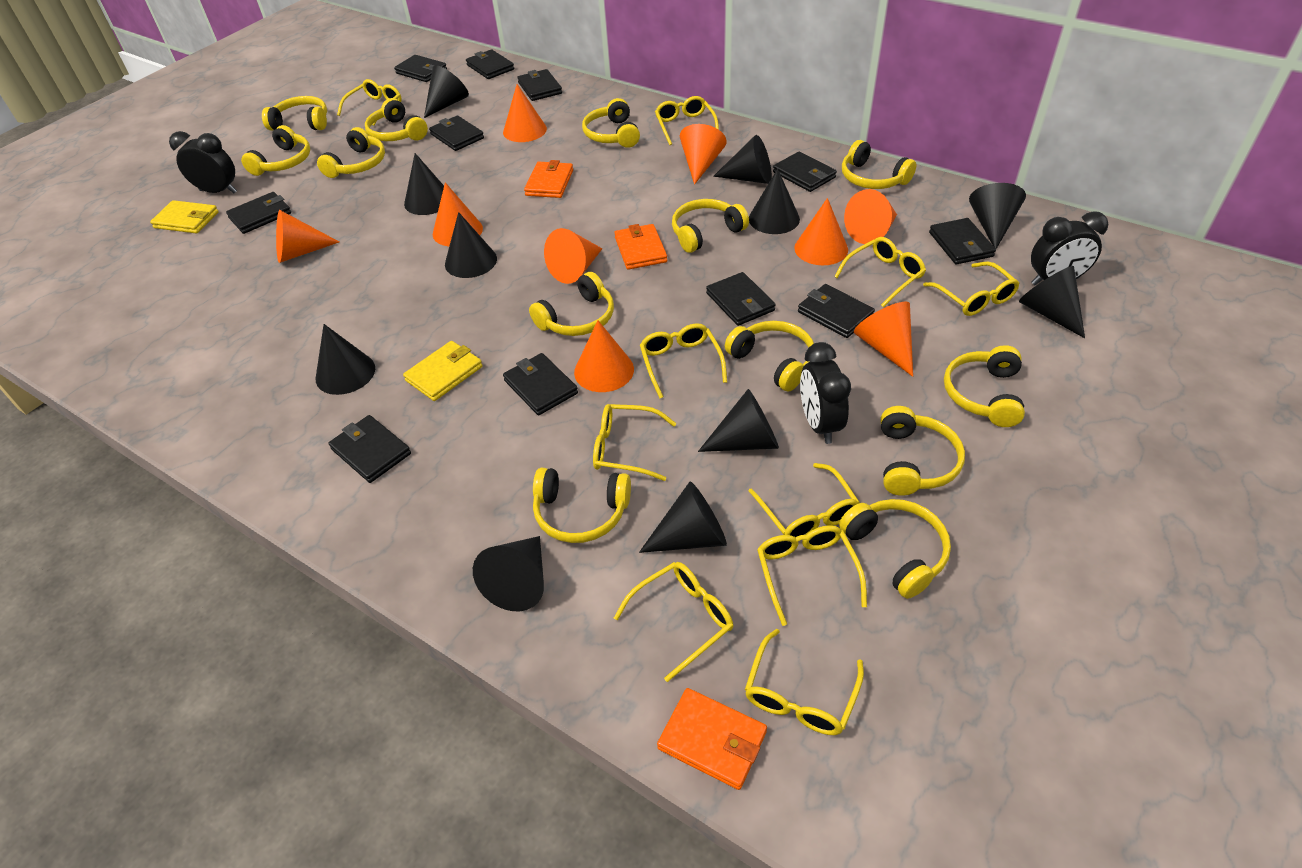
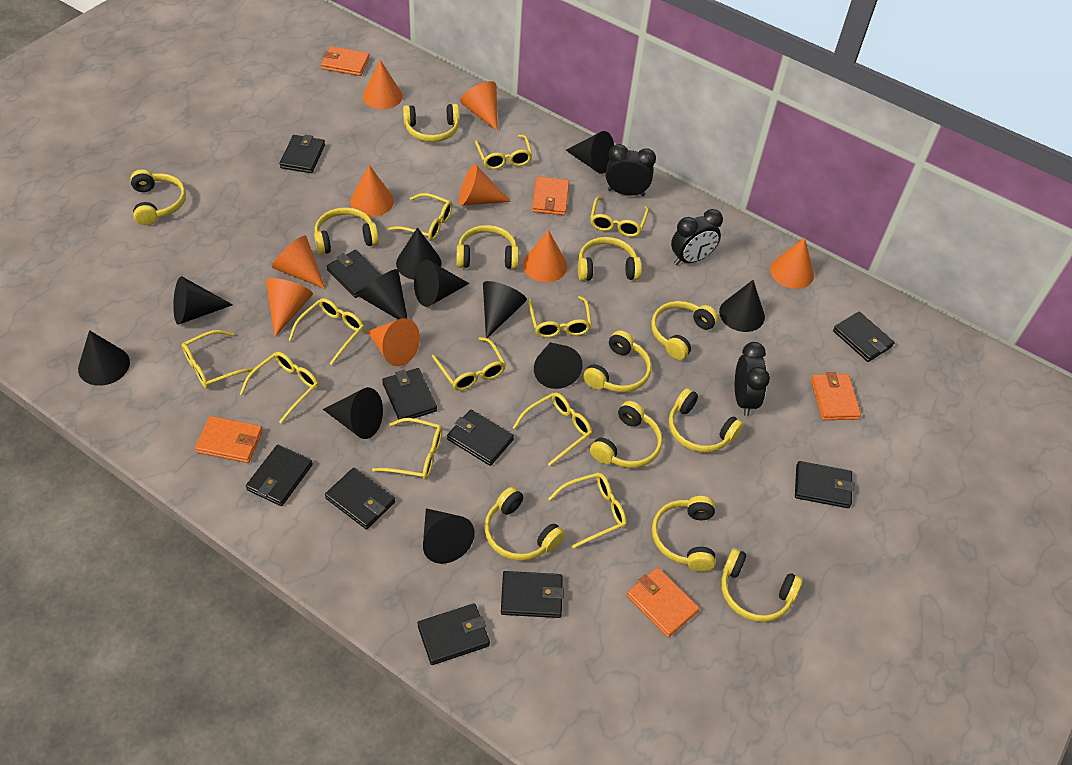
black wallet: [226,192,291,234] [328,415,411,483] [394,55,447,82] [429,115,484,151] [466,49,514,79] [503,353,578,415] [517,69,562,101] [706,272,776,326] [773,151,837,192] [798,284,875,338] [929,218,996,264] = 11 -> [246,445,313,506] [280,134,325,173] [325,468,395,529] [327,250,382,298] [382,368,437,420] [418,603,490,665] [447,409,514,466] [501,571,564,618] [795,461,854,508] [833,312,895,362] = 10
orange wallet: [524,160,573,198] [614,224,667,270] [657,688,767,790] = 3 -> [195,416,263,463] [321,46,370,76] [532,177,569,215] [627,567,700,638] [811,372,861,420] = 5
yellow glasses: [337,79,402,126] [593,404,676,481] [614,562,733,682] [640,323,727,398] [655,96,719,145] [745,628,864,735] [748,463,860,537] [757,525,867,626] [834,237,926,307] [923,262,1020,316] = 10 -> [182,330,254,389] [240,352,319,424] [289,298,364,365] [372,418,443,480] [388,193,453,241] [432,337,506,391] [475,135,532,169] [513,392,592,466] [529,296,592,338] [548,472,627,549] [590,196,649,237] = 11
yellow headphones: [241,125,310,176] [262,96,327,130] [317,127,385,178] [365,98,428,141] [529,272,614,336] [533,468,631,543] [582,98,640,148] [672,199,749,253] [725,321,814,391] [839,499,951,599] [842,140,916,189] [881,406,965,496] [944,345,1025,427] = 13 -> [130,169,186,225] [314,207,379,255] [403,104,460,142] [457,225,519,269] [484,487,565,561] [578,237,642,281] [583,330,652,392] [590,401,663,468] [651,301,718,360] [652,496,716,572] [669,388,743,452] [721,548,803,622] = 12
yellow wallet: [150,200,219,234] [403,341,483,401] = 2 -> none = 0

